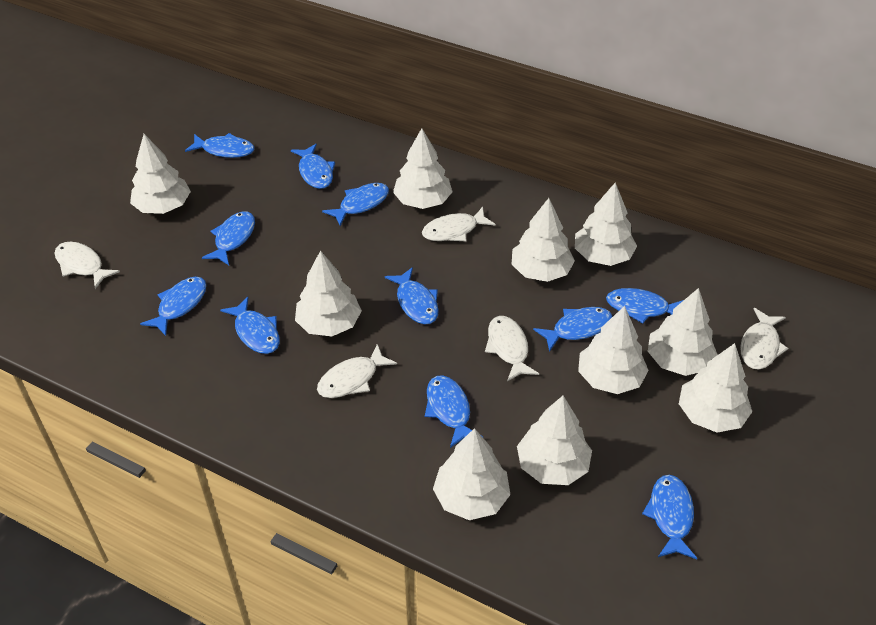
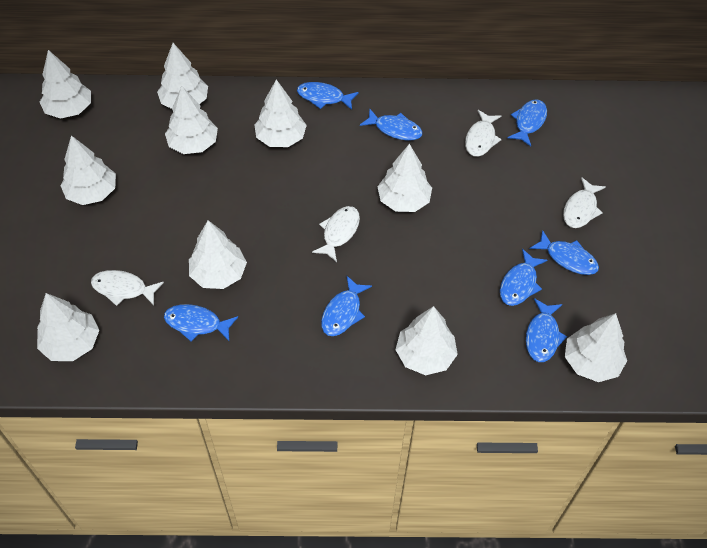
blue fish: [140,277,206,336] [185,133,255,158] [202,211,255,265] [220,297,280,354] [291,144,335,189] [322,183,389,226] [385,267,439,324] [425,375,483,448] [533,307,613,352] [606,288,684,324] [642,475,697,559] = 11 -> [164,304,238,342] [297,82,359,110] [321,276,372,336] [360,109,423,141] [500,249,548,306] [508,99,547,146] [526,298,567,362] [529,230,599,275] = 8
white fish: [55,242,120,289] [317,344,397,398] [422,207,496,242] [485,316,539,382] [740,308,788,370] = 5 -> [91,270,164,306] [312,206,360,262] [465,110,502,157] [563,177,606,228] = 4

